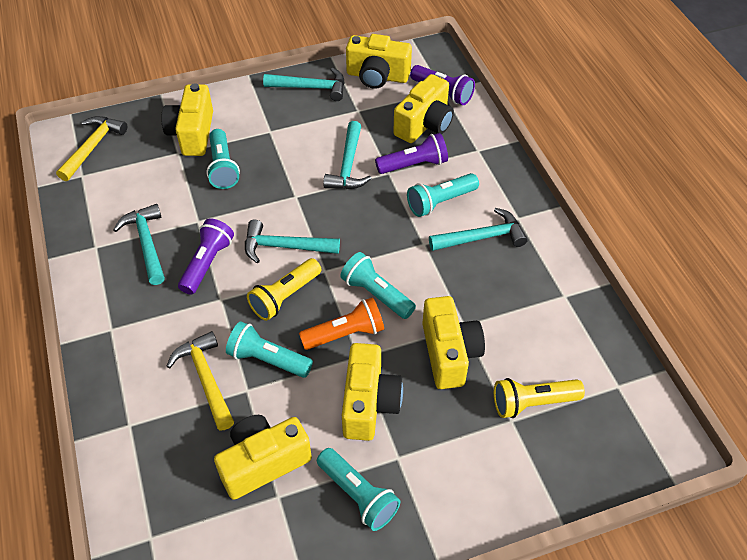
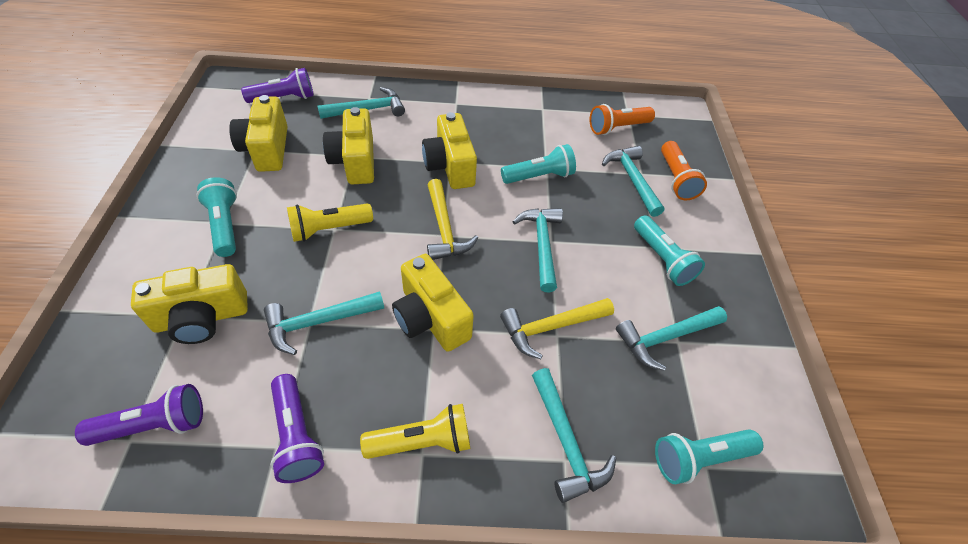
orange flashlight: [299,297,384,350] = 1 -> [590,104,655,135] [661,141,707,201] = 2
turquoise flashlight: [206,129,240,189] [226,321,313,378] [317,448,400,531] [340,252,416,319] [407,173,479,217] = 5 -> [196,177,237,257] [501,144,576,184] [634,215,705,286] [655,429,763,484] = 4
turquoise hammer: [113,204,165,285] [245,220,340,264] [263,68,345,101] [323,121,372,189] [429,208,528,251] = 5 -> [264,291,384,355] [317,87,405,119] [512,208,563,292] [532,368,616,503] [602,146,664,217] [616,306,727,371] = 6
yellow camera: [161,83,213,156] [214,415,312,500] [342,343,403,441] [346,34,412,89] [393,74,454,143] [422,296,485,389] = 6 -> [131,264,248,344] [229,95,288,172] [323,107,374,184] [392,254,474,352] [422,112,477,189] = 5

